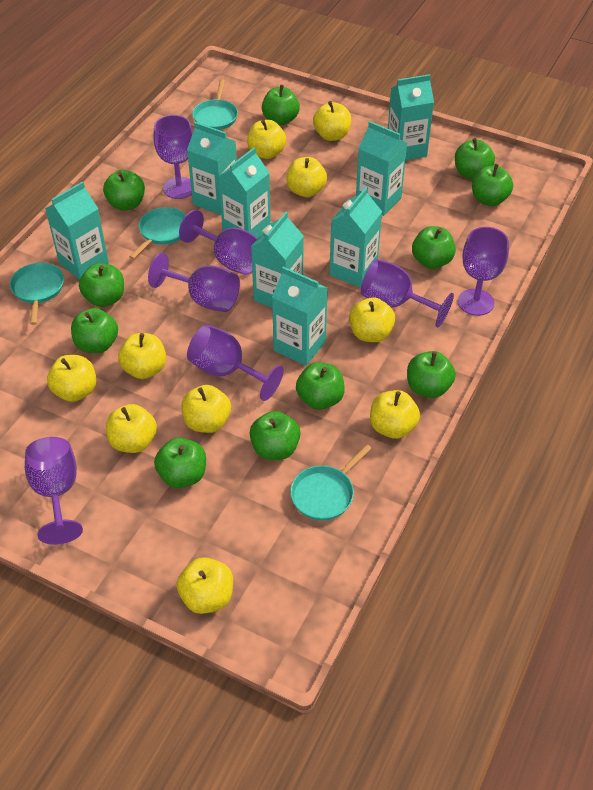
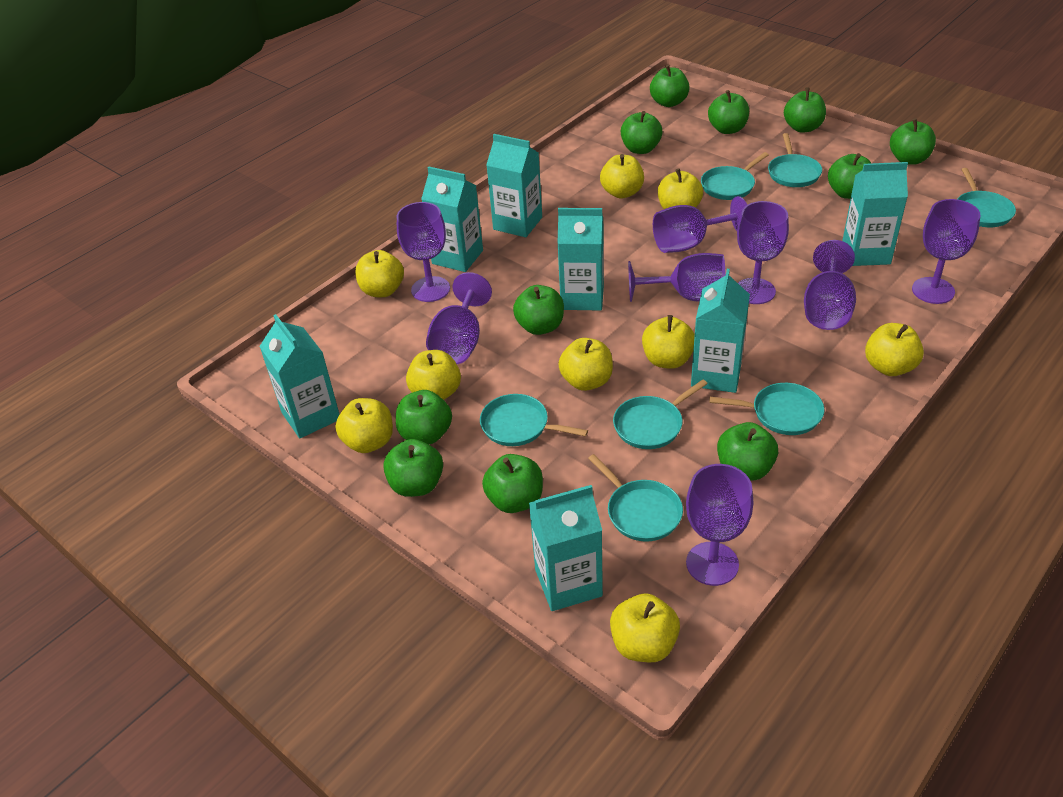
purple goblet: [25,437,83,545] [148,253,240,312] [154,115,193,199] [179,210,258,275] [187,324,284,401] [360,259,454,328] [458,227,509,316] = 7 -> [397,202,450,302] [426,272,492,364] [628,253,726,302] [653,196,747,253] [686,464,753,586] [737,201,789,304] [804,240,856,330] [912,199,981,304] = 8
turquoise carton: [45,181,109,280] [187,122,237,215] [218,147,271,238] [251,212,304,308] [272,267,328,366] [329,187,382,288] [356,121,407,216] [388,74,434,160] = 8 -> [259,314,340,438] [421,167,483,272] [486,134,542,237] [529,485,603,611] [558,208,604,311] [691,269,750,393] [842,162,908,266] = 7
turquoise pan: [10,262,64,325] [129,207,186,259] [192,79,238,130] [290,444,372,521] = 4 -> [480,394,588,446] [588,454,683,542] [613,379,707,449] [701,152,769,200] [709,383,824,435] [768,133,822,187] [958,168,1016,227] = 7
yellow apple: [47,355,97,402] [106,404,157,453] [118,333,166,379] [177,557,233,614] [182,385,231,433] [247,120,287,159] [286,157,327,197] [313,101,351,141] [349,297,395,342] [370,390,420,439] = 10 -> [335,398,393,453] [355,250,404,297] [406,350,461,400] [558,338,613,391] [600,154,644,198] [610,593,680,662] [642,315,695,369] [658,168,703,209] [865,323,924,376] = 9

